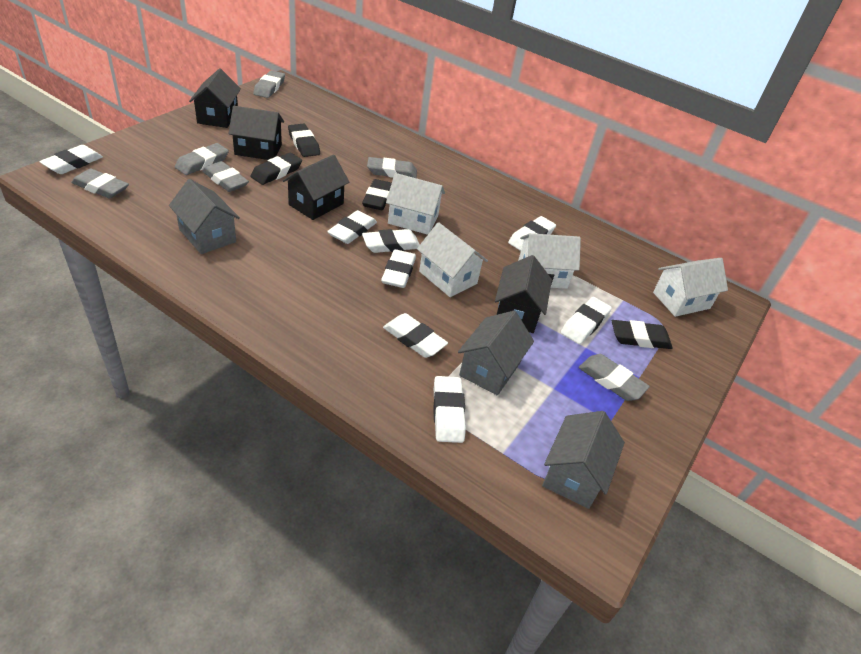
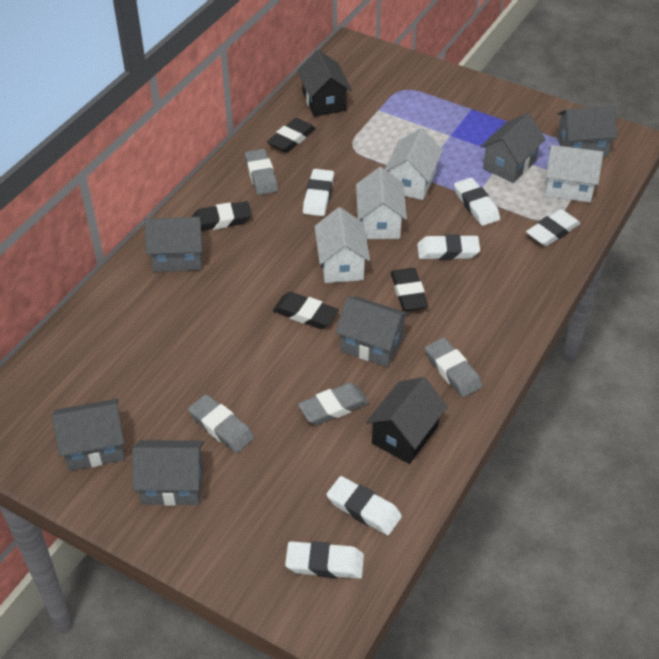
black house: [189,68,241,128] [229,106,284,160] [283,155,350,220] [495,255,552,333] = 4 -> [297,50,352,117] [366,377,447,464] = 2
grey eraser: [71,168,129,199] [175,143,229,175] [202,161,249,192] [253,70,285,98] [367,157,417,178] [579,354,650,401] = 6 -> [188,394,254,453] [245,149,278,195] [298,383,369,425] [425,338,482,397] = 4
grey house: [169,179,240,254] [458,311,534,396] [542,411,625,509] = 3 -> [52,399,125,471] [132,440,204,506] [145,217,203,272] [335,297,410,367] [480,113,546,183] [557,106,617,157] = 6
white eraser: [39,145,103,174] [327,210,377,244] [362,229,420,253] [381,249,416,288] [383,313,448,358] [433,376,466,443] [508,216,556,251] [561,297,612,344] = 8 -> [285,541,364,579] [303,169,334,216] [327,476,402,535] [417,234,480,260] [454,178,500,226] [526,209,580,247] = 6

